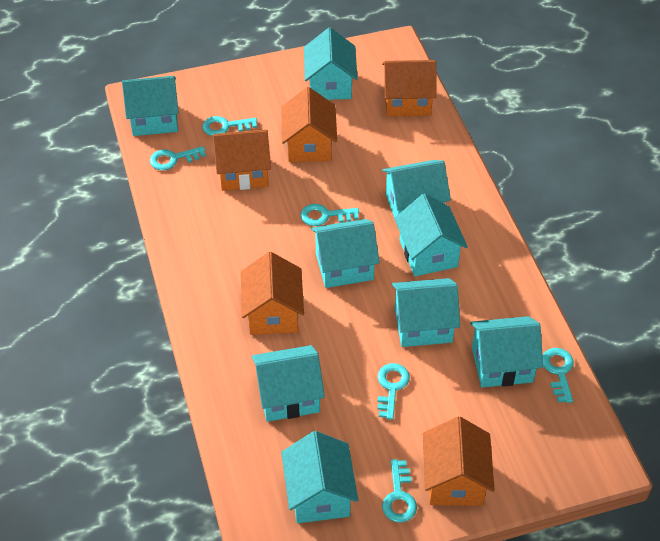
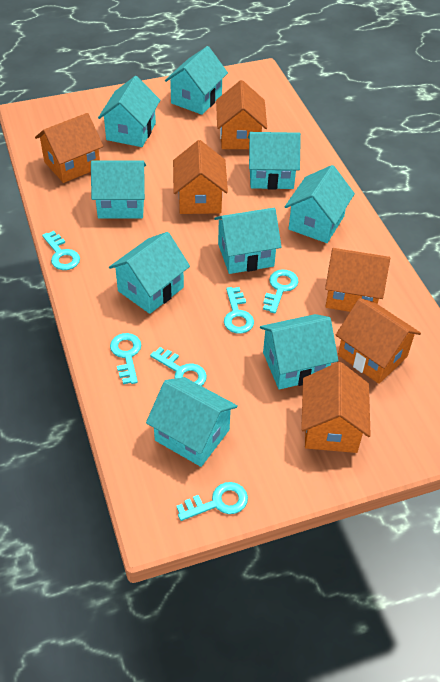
orange house: [213,129,271,191] [241,252,304,335] [282,87,337,162] [382,60,437,117] [423,417,495,506] = 5 -> [35,113,103,183] [173,140,228,214] [216,80,267,149] [301,362,371,453] [325,248,390,312] [336,298,421,384] = 6

